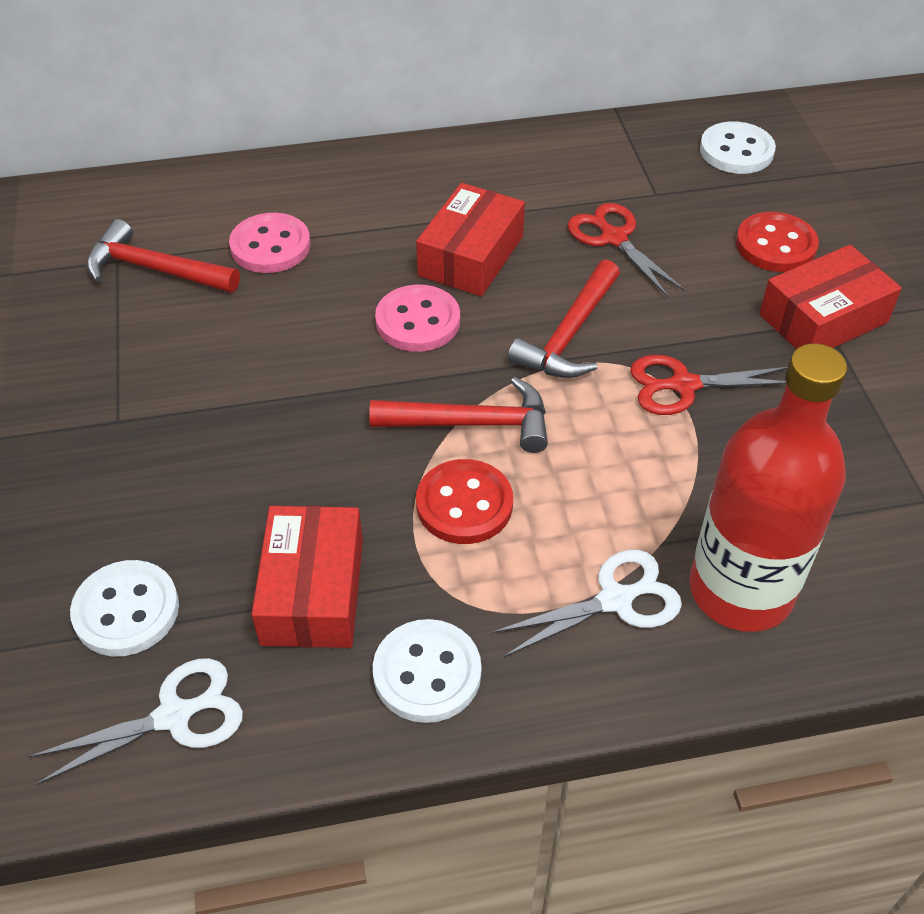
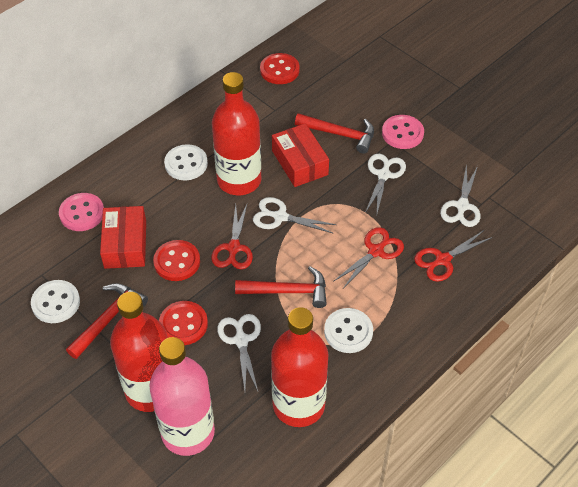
pink bottle: none = 0 -> [149,337,215,456] = 1
red bottle: [689,344,847,632] = 1 -> [110,292,167,412] [212,72,261,195] [271,307,329,427] = 3
red box: [252,506,363,648] [416,183,525,296] [759,245,902,349] = 3 -> [100,206,146,269] [272,123,329,187] = 2
red button: [416,459,513,544] [736,212,819,272] = 2 -> [153,240,200,281] [159,301,208,345] [260,53,300,84] = 3
red scissors: [567,203,685,297] [630,355,787,415] = 2 -> [211,204,253,270] [333,227,404,290] [414,230,492,282] = 3
white scissors: [28,658,243,785] [492,550,682,657] = 2 -> [217,314,261,391] [253,197,337,233] [365,154,406,213] [440,164,480,227] = 4

